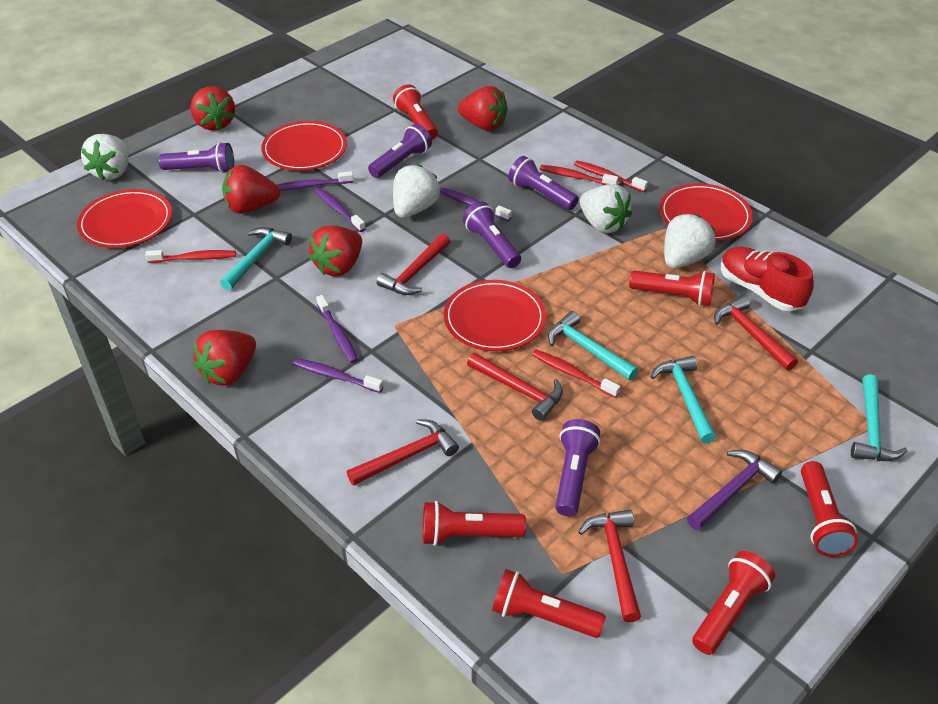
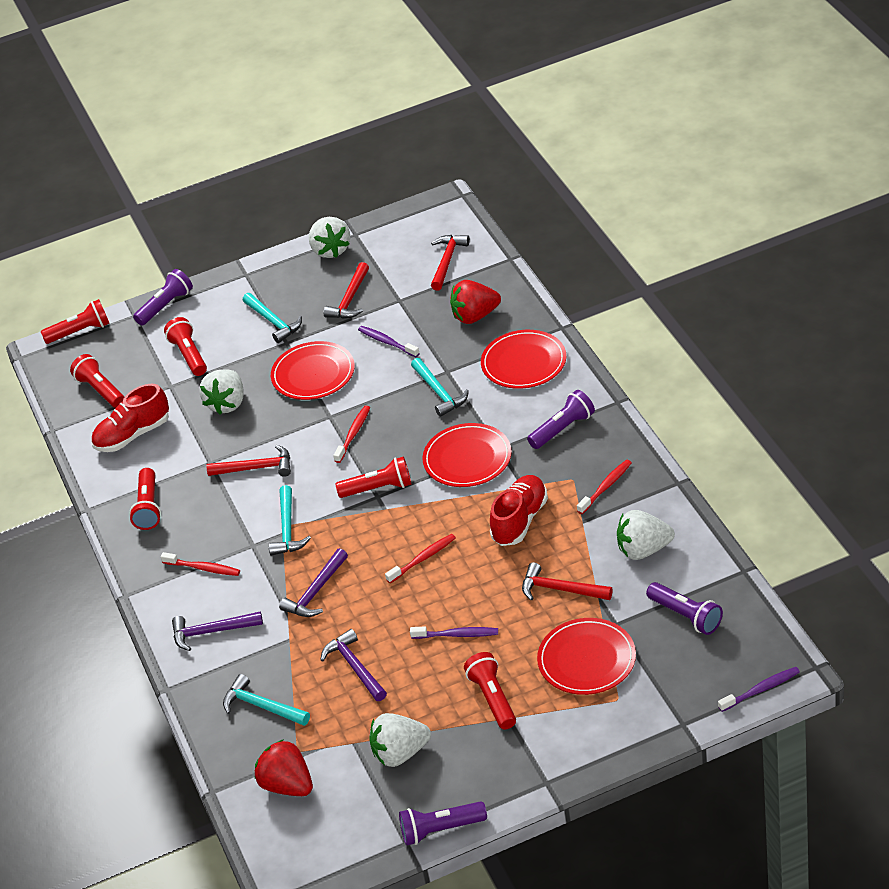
purple flashlight: [158,142,234,173] [368,124,432,178] [462,202,521,268] [508,156,579,210] [555,419,600,516] = 5 -> [133,269,193,325] [399,801,487,846] [527,390,595,449] [646,582,723,635] = 4
purple hammer: [687,450,782,530] = 1 -> [172,611,263,651] [279,548,348,617] [321,629,387,701] = 3
purple toothbrush: [277,171,354,191] [293,358,383,393] [315,188,366,232] [316,295,358,363] [440,188,512,221] = 5 -> [358,326,420,357] [410,627,498,639] [718,667,800,712] = 3
red hammer: [347,419,459,486] [377,234,450,295] [467,353,563,421] [578,510,641,622] [714,295,798,371] = 5 -> [207,445,291,477] [324,262,369,319] [431,235,470,290] [522,562,613,601] = 4
red shoe: [721,247,814,311] = 1 -> [91,383,169,452] [490,475,548,546] = 2
red strawberry: [190,86,235,131] [193,330,256,386] [222,165,280,214] [309,225,362,276] [458,86,508,131] = 5 -> [255,739,313,796] [450,280,501,324] = 2

